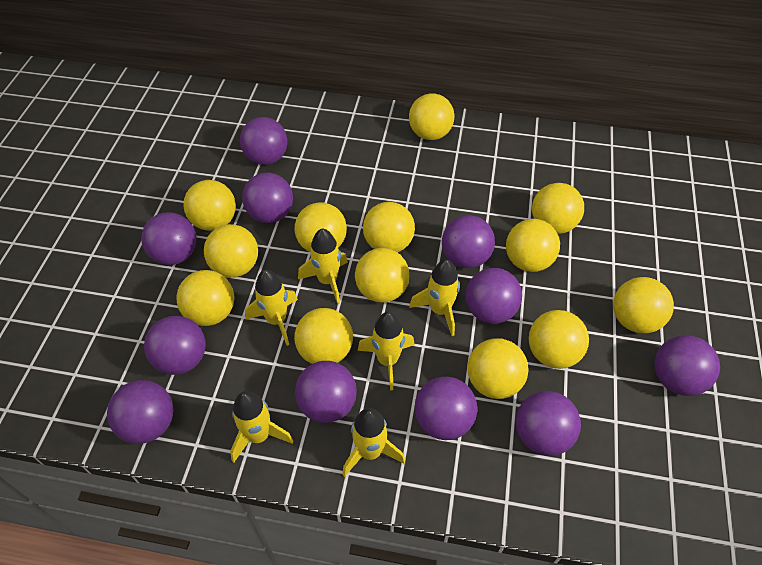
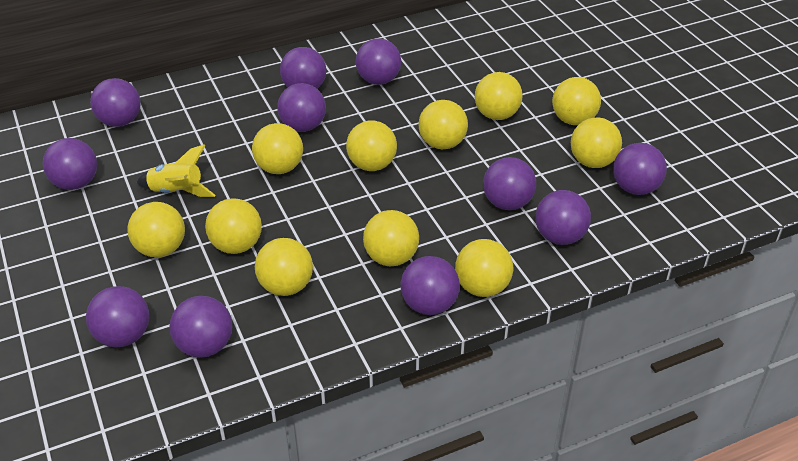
yellow ball: [176,270,234,326] [183,180,236,231] [204,224,258,278] [294,308,353,364] [295,202,347,253] [355,248,410,303] [363,202,415,252] [409,93,454,140] [467,338,529,399] [506,219,560,272] [529,310,589,369] [532,183,584,234] [613,277,674,333] = 13 -> [127,202,185,257] [205,198,262,254] [252,123,303,174] [255,238,313,296] [346,120,397,171] [363,210,419,266] [419,100,468,149] [455,239,513,297] [475,72,523,120] [552,77,601,125] [571,118,622,168] = 11
yellow rocket: [230,391,293,463] [245,270,298,346] [298,228,348,304] [342,408,405,477] [358,312,415,390] [409,260,460,336] = 6 -> [136,145,216,197] = 1

